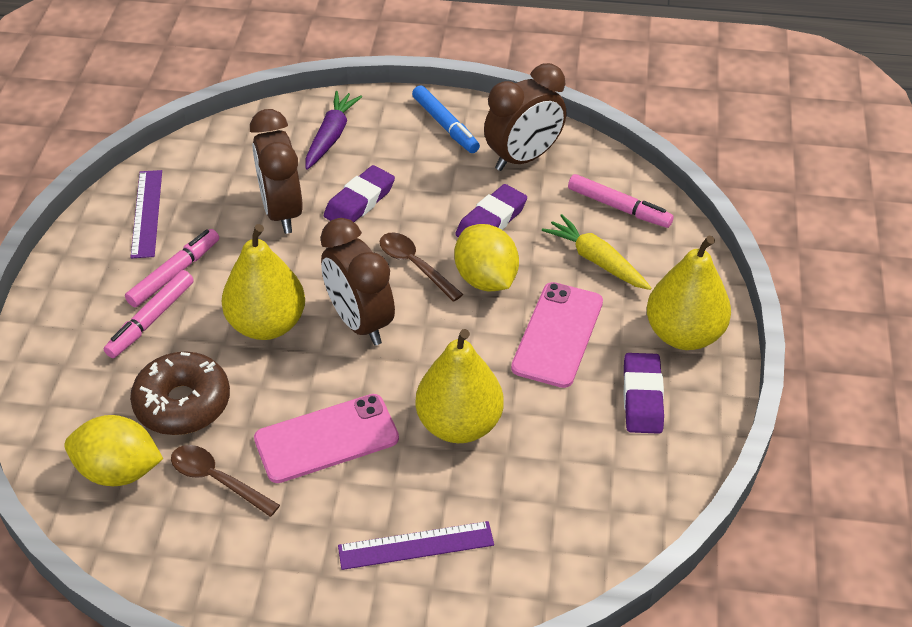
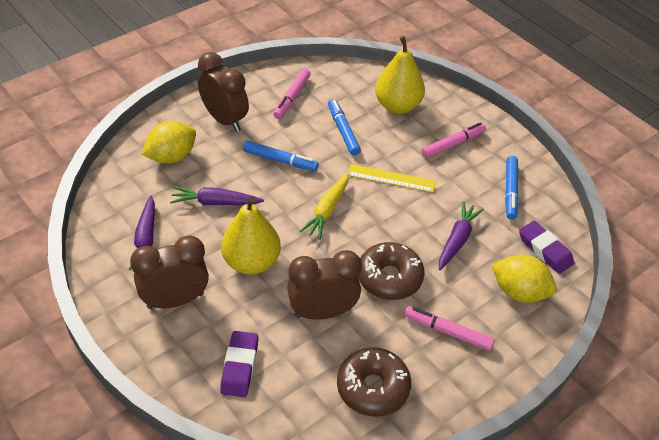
blue marker: [412,85,480,153] = 1 -> [243,141,319,171] [328,99,361,155] [505,156,519,220] = 3
brown donut: [130,351,230,435] = 1 -> [337,347,411,417] [358,242,425,300] = 2
brown spoon: [171,445,280,517] [380,232,463,302] = 2 -> none = 0
pink phone: [254,394,399,483] [511,282,603,388] = 2 -> none = 0
purple carrot: [305,91,362,170] = 1 -> [129,195,155,270] [170,187,264,205] [439,201,484,270] = 3
purple eraser: [324,165,395,222] [455,184,527,237] [623,353,664,434] = 3 -> [220,331,258,397] [519,221,574,274] = 2
purple ruler: [130,170,162,258] [338,521,494,570] = 2 -> none = 0
yellow pear: [222,224,305,340] [416,329,504,443] [647,236,731,350] = 3 -> [221,196,281,275] [375,36,425,114] = 2
yellow ruler: none = 0 -> [348,164,436,193] = 1

